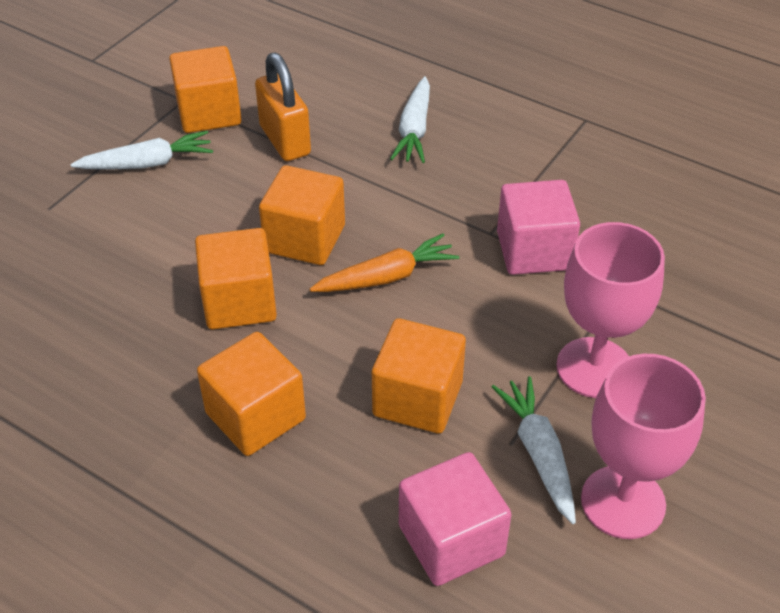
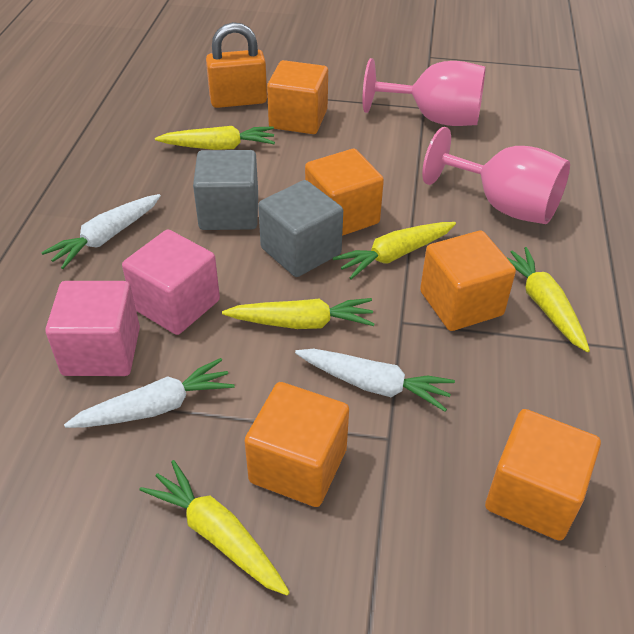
grey cube: none = 0 -> [193,150,258,230] [258,180,343,277] = 2
orange carrot: [310,234,459,292] = 1 -> none = 0
yellow carrot: none = 0 -> [139,460,290,595] [155,126,275,150] [222,298,375,329] [332,222,456,279] [506,247,590,352] = 5

